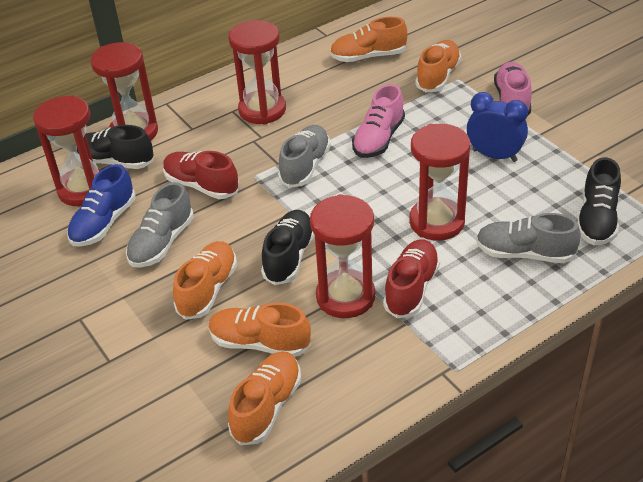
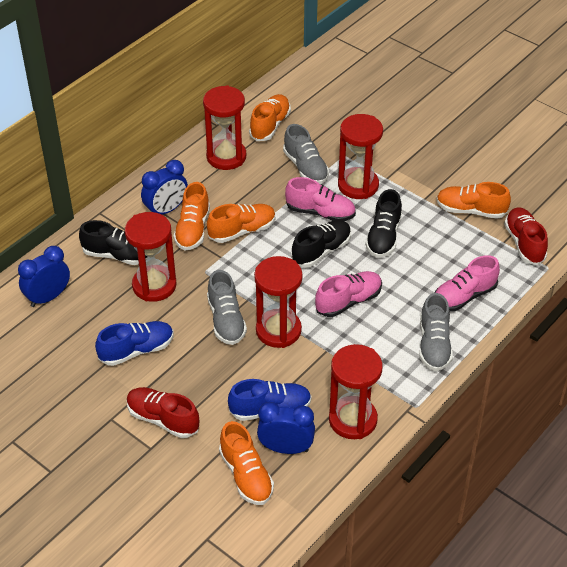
blue clock: [467,92,528,162] = 1 -> [18,246,70,307] [141,160,188,214] [257,402,315,454] = 3
blue shoe: [67,164,136,247] = 1 -> [95,321,174,366] [228,379,312,421] = 2
pink shoe: [352,84,405,158] [494,62,532,115] = 2 -> [285,177,356,221] [315,271,382,317] [434,255,500,311] = 3

